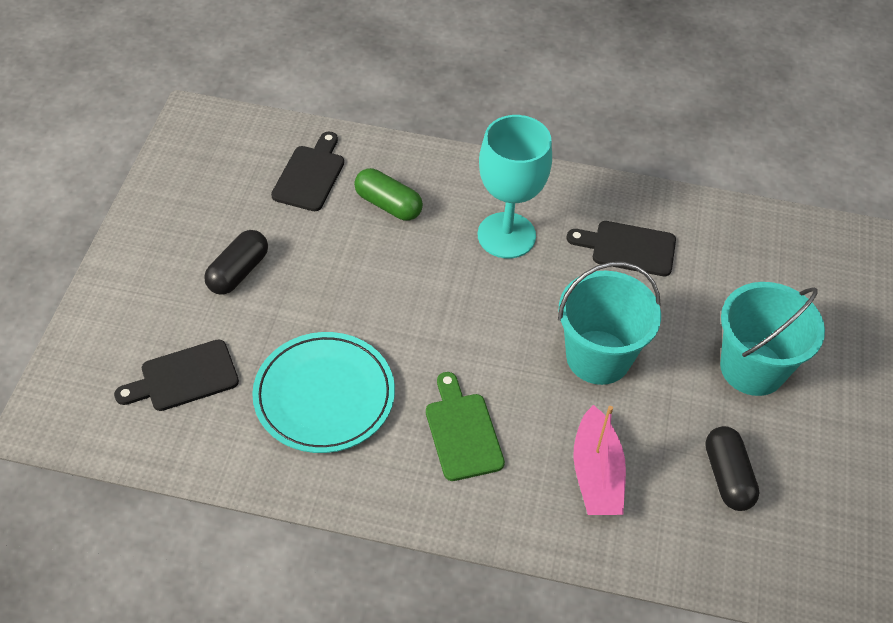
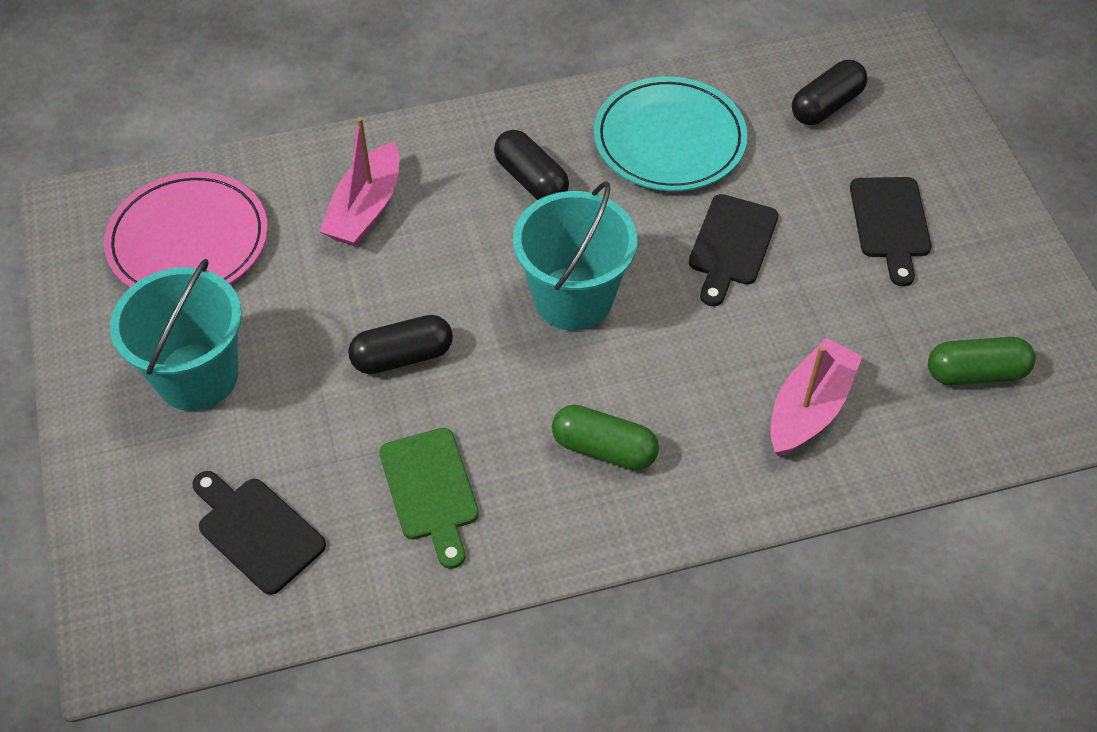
black capsule: [204,230,268,295] [705,426,760,511] = 2 -> [348,315,453,374] [494,130,569,200] [792,60,867,125] = 3
green capsule: [354,168,423,221] = 1 -> [552,405,659,470] [928,337,1036,385] = 2
pink boat: [573,405,626,515] = 1 -> [319,117,399,247] [770,338,863,456] = 2
pink plate: none = 0 -> [104,172,268,287] = 1
turquoise goblet: [478,115,552,258] = 1 -> none = 0

